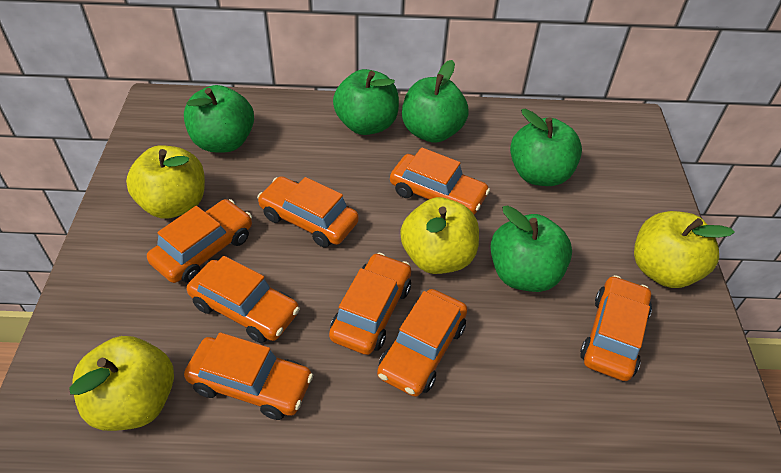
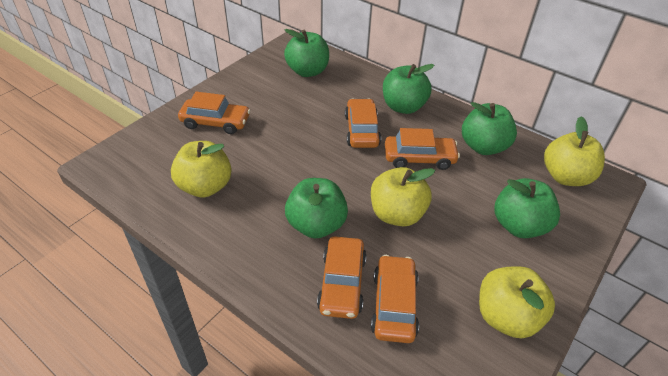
orange car: [147,199,252,283] [184,332,313,420] [187,256,300,343] [257,176,359,247] [329,253,411,355] [377,289,467,397] [390,147,490,215] [580,275,652,381] = 8 -> [178,92,250,134] [317,237,367,319] [345,99,381,148] [371,255,419,343] [385,128,460,170] = 5

